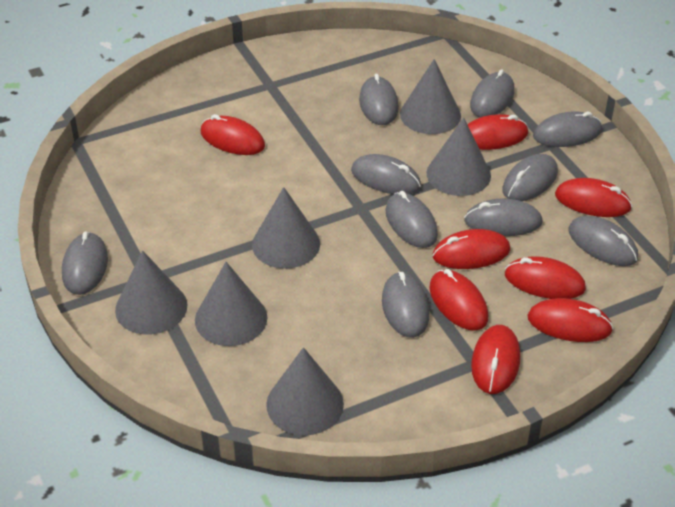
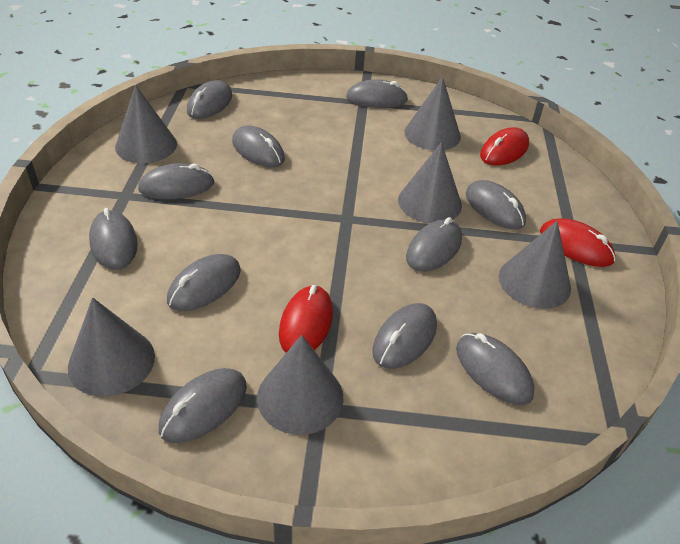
grey mouse: [62,231,108,295] [351,154,421,194] [359,74,399,125] [382,272,429,338] [385,191,438,248] [464,199,542,236] [470,69,515,117] [503,154,558,201] [533,112,602,147] [569,216,638,266] = 10 -> [89,208,138,270] [138,163,214,199] [159,368,247,443] [167,254,241,311] [187,80,233,119] [232,125,285,167] [346,79,408,108] [372,303,437,369] [406,217,462,272] [456,333,534,405] [466,180,526,229] = 11
red mouse: [201,114,265,155] [429,269,488,331] [433,229,510,269] [467,114,528,150] [471,325,520,394] [505,256,586,299] [528,298,613,342] [555,178,632,217] = 8 -> [279,285,333,353] [480,127,529,166] [540,218,615,267] = 3

